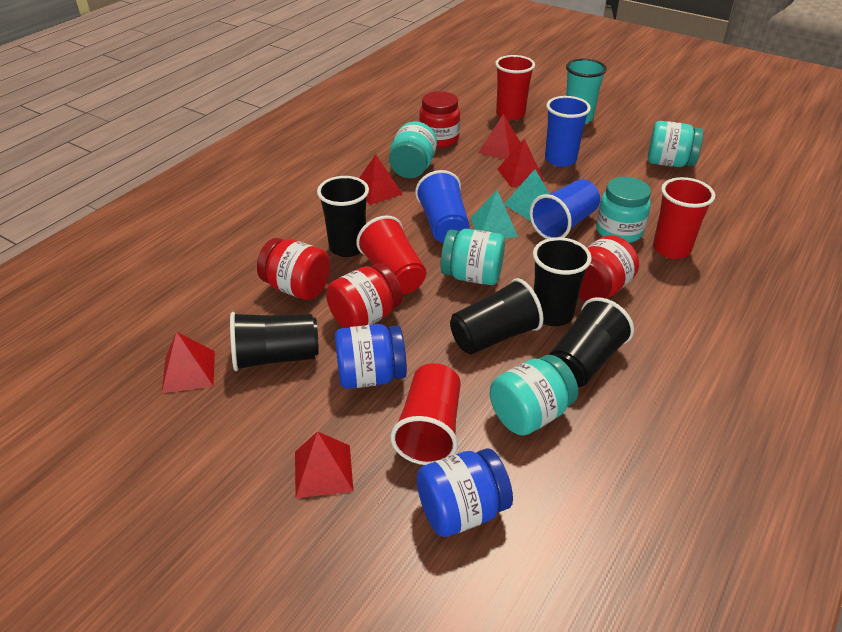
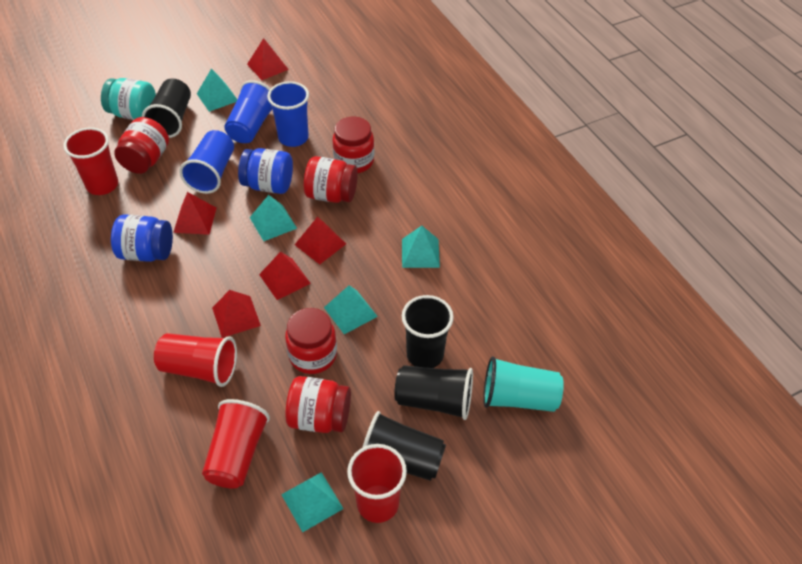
black cup: [230,312,319,371] [317,176,369,257] [450,278,544,354] [533,237,592,326] [549,297,634,387] = 5 -> [142,79,191,138] [362,411,446,481] [394,365,473,420] [402,295,454,368] = 4
red jar: [257,238,331,300] [326,263,402,328] [419,91,460,148] [578,235,639,302] = 4 -> [114,117,169,174] [285,308,337,374] [285,376,351,433] [304,156,358,203] [333,117,374,173] = 5
turquoise jar: [389,121,437,178] [440,229,505,285] [490,355,578,436] [596,177,651,243] [648,121,703,167] = 5 -> [101,78,156,120] = 1
turquoise pyramid: [470,190,518,238] [504,169,549,221] = 2 -> [197,68,238,112] [250,195,297,241] [281,472,344,532] [324,285,378,334] [402,226,440,268] = 5

